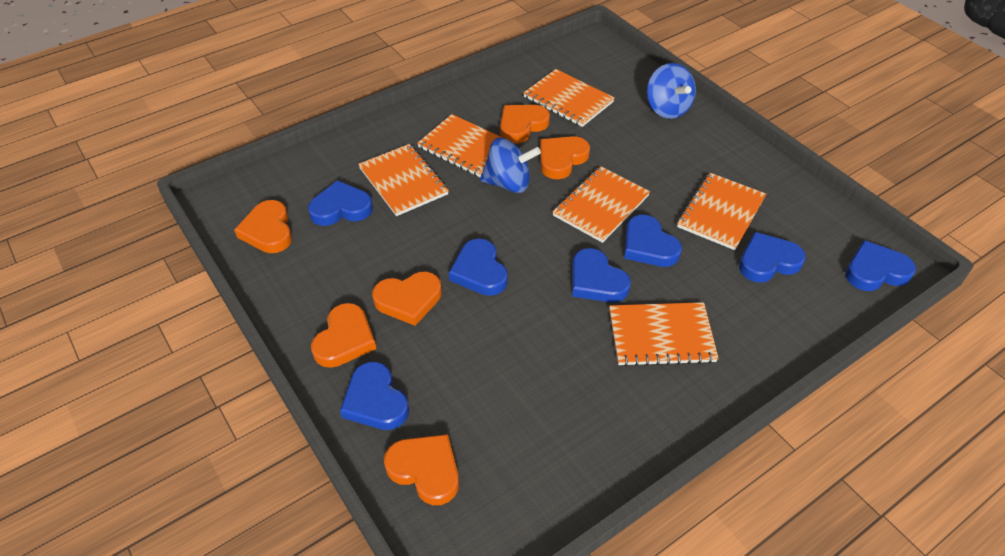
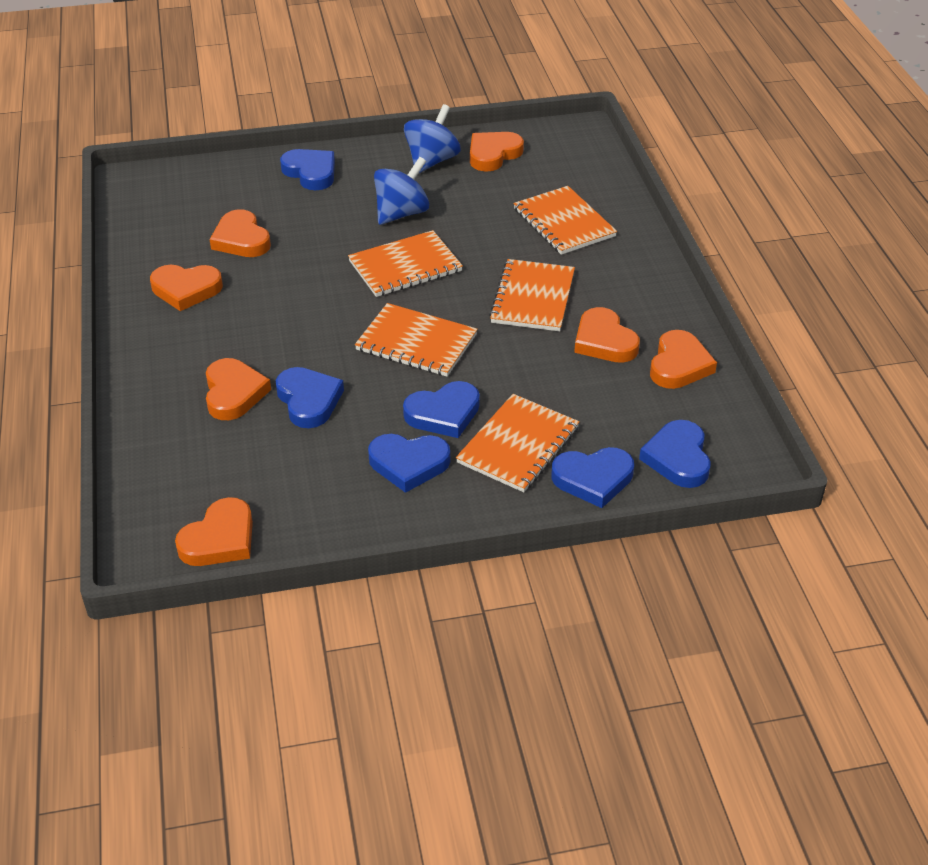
blue heart: [308,180,373,226] [340,362,409,430] [449,239,508,296] [572,248,631,302] [624,215,682,267] [739,232,806,283] [845,240,916,291] = 7 -> [276,367,344,428] [280,149,335,190] [368,434,450,493] [403,381,480,438] [552,447,634,508] [639,420,711,488] = 6
orange heart: [234,200,292,253] [311,303,376,368] [372,272,442,326] [384,434,459,505] [500,105,550,144] [540,136,590,179] = 6 -> [150,265,223,311] [175,497,253,566] [206,358,271,420] [210,209,271,257] [470,132,524,172] [574,307,640,363] [650,330,717,389] = 7
orange notebook: [358,144,449,216] [417,114,503,177] [523,69,615,127] [552,166,650,243] [609,302,719,366] [677,173,766,250] = 6 -> [348,230,463,297] [355,303,478,377] [456,394,579,492] [489,259,575,331] [514,186,617,255] = 5

